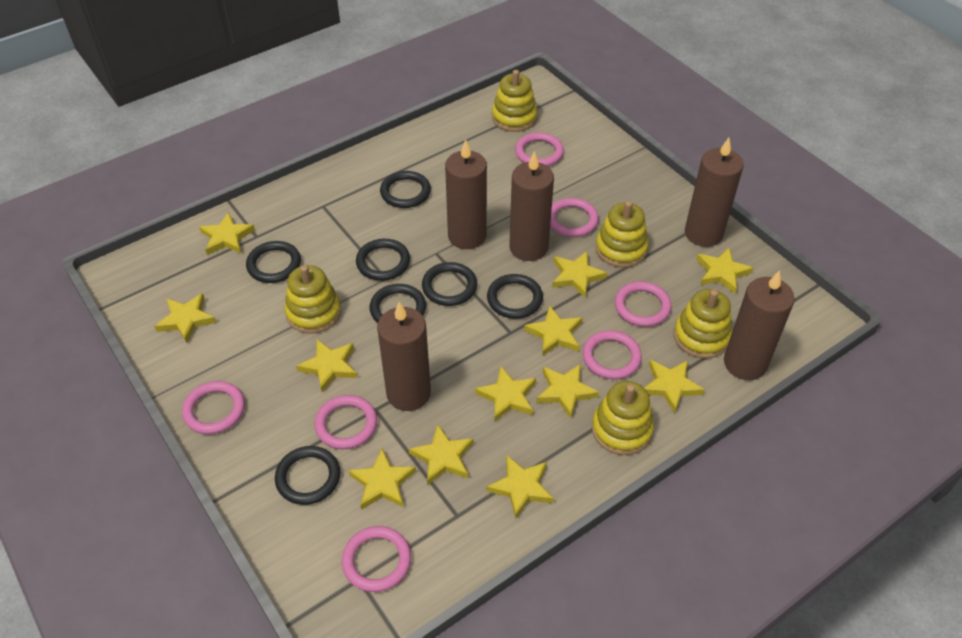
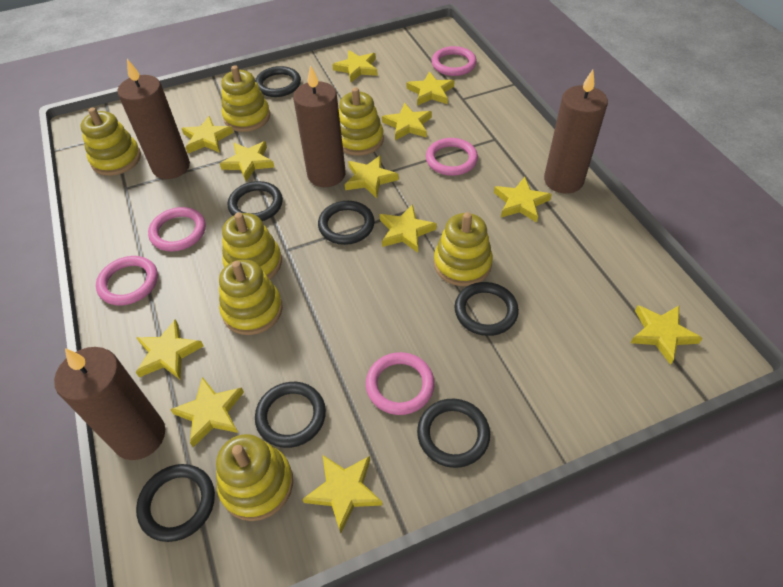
brown candle: [377,302,431,411] [445,140,487,249] [509,151,554,261] [685,138,744,247] [724,270,795,380] = 5 -> [54,347,165,460] [118,59,190,179] [293,65,346,187] [544,70,608,194] = 4
pink ring: [182,381,245,434] [315,395,377,449] [342,526,411,592] [515,132,564,166] [550,198,599,237] [582,330,642,379] [615,281,672,327] = 7 -> [96,256,158,305] [148,207,206,251] [366,352,435,415] [426,138,478,176] [432,46,477,76] = 5
yellow stacking toy: [285,265,341,334] [492,70,537,132] [592,381,654,455] [595,201,649,267] [674,289,732,359] = 5 -> [81,108,141,176] [216,434,293,521] [219,259,283,335] [221,65,270,132] [222,212,282,279] [339,87,384,156] [434,212,493,286] = 7

